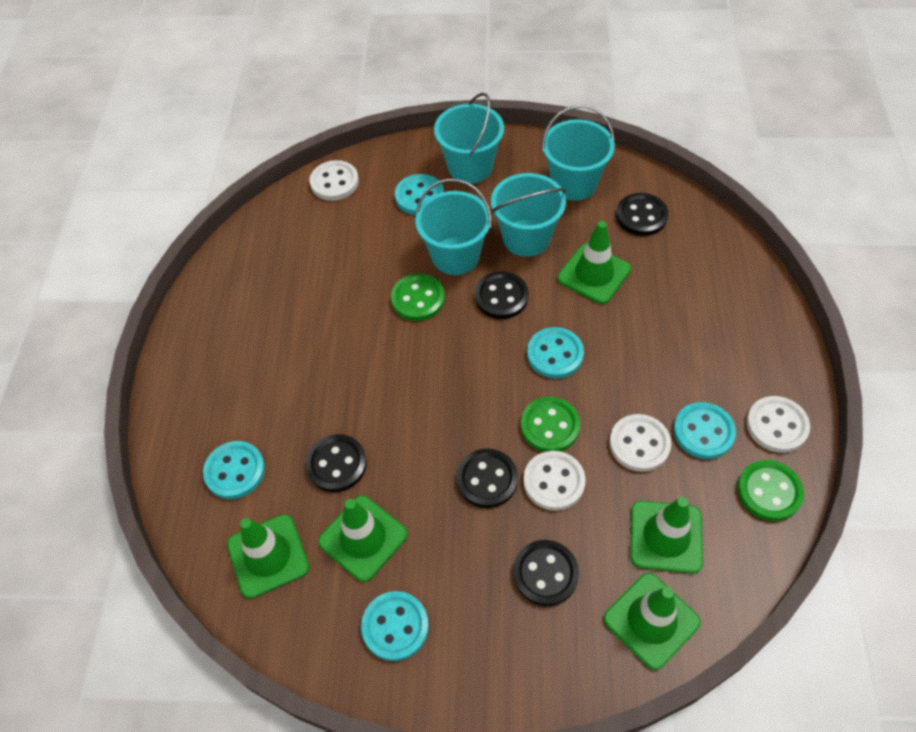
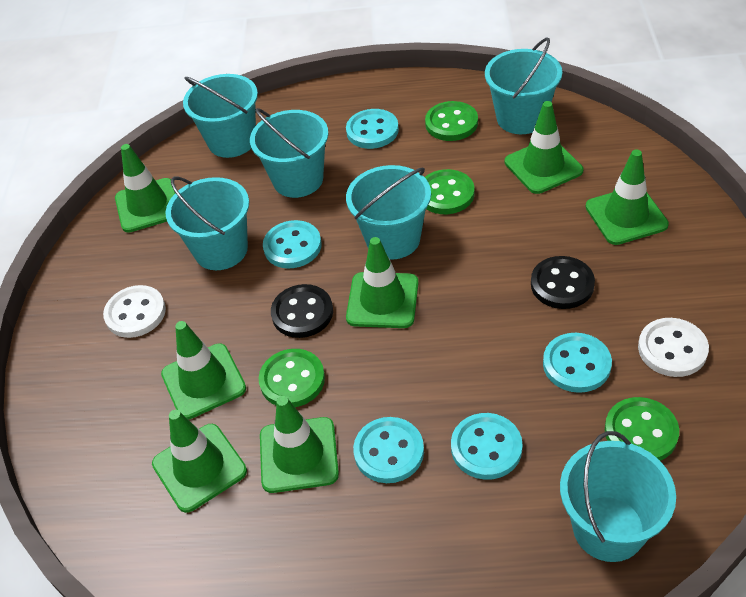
black button: [306,434,367,492] [457,449,518,508] [475,272,529,319] [513,540,579,606] [616,193,668,236] = 5 -> [271,284,333,338] [531,256,595,309] = 2
green button: [391,274,445,321] [521,397,580,452] [737,460,804,521] = 3 -> [259,349,325,407] [425,101,478,141] [425,169,474,214] [605,397,679,461] = 4
green traffic cone: [227,514,309,599] [318,495,408,582] [558,221,631,304] [604,573,701,670] [630,497,703,574] = 5 -> [115,144,175,233] [152,410,247,513] [161,321,246,420] [260,396,339,493] [346,237,419,328] [505,101,583,194] [586,150,669,245] = 7
turquoise bucket: [416,179,492,275] [434,93,504,184] [491,173,566,257] [542,105,615,201] = 4 -> [165,177,249,270] [183,74,258,158] [250,108,329,198] [346,165,431,260] [485,37,562,134] [560,431,676,562] = 6
white button: [310,160,359,201] [523,451,586,511] [609,414,671,472] [746,396,810,453] = 4 -> [103,285,166,338] [638,318,709,377] = 2

